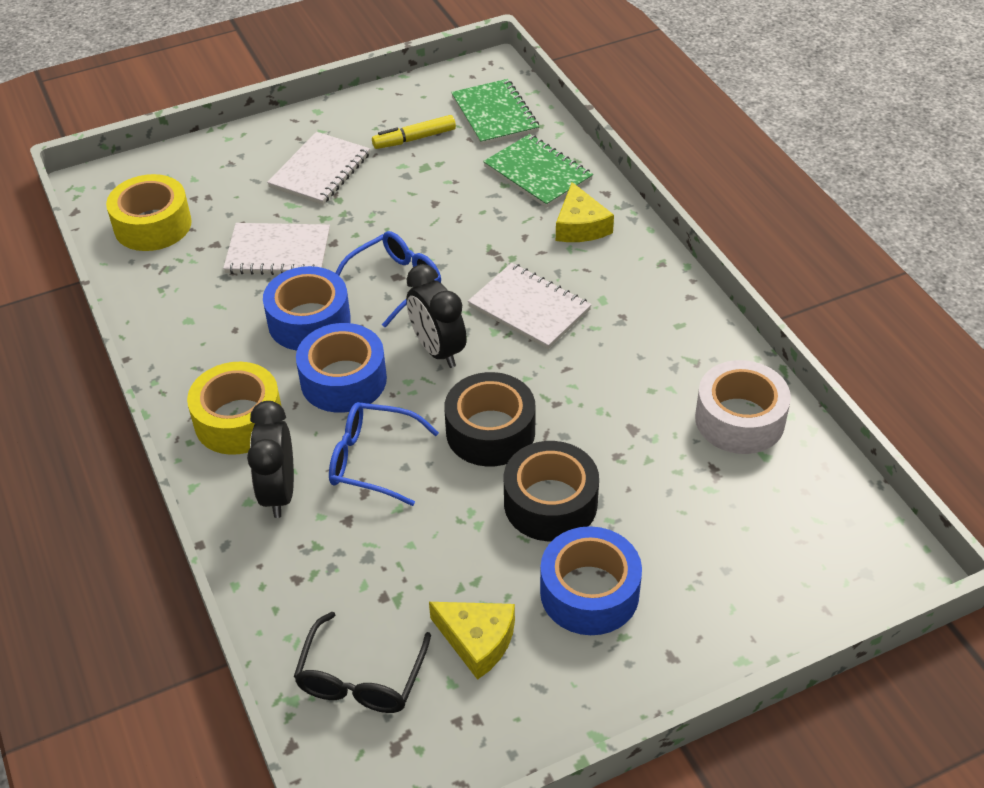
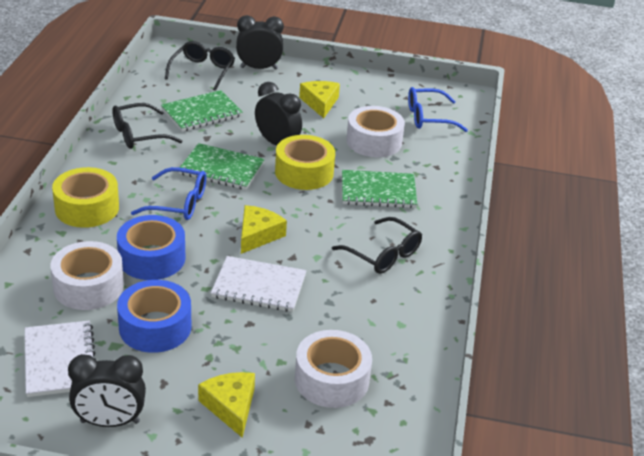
black clock: [247,401,294,518] [406,264,467,368] = 2 -> [68,354,146,427] [236,15,284,69] [255,82,302,145] = 3
black glasses: [294,612,431,713] = 1 -> [112,103,182,149] [165,41,235,91] [332,217,422,274] = 3
black tape: [444,372,535,467] [504,441,599,541] = 2 -> none = 0
blue tape: [263,266,351,351] [296,323,387,413] [540,526,642,635] = 3 -> [117,215,185,280] [117,280,191,353] = 2
green notebook: [451,79,539,145] [483,134,593,208] = 2 -> [161,90,243,132] [178,143,265,190] [342,170,417,208] = 3
white notebook: [223,223,330,275] [267,132,370,205] [468,263,592,349] = 3 -> [25,320,95,397] [211,256,306,312] = 2
white tape: [695,360,791,454] = 1 -> [51,241,124,310] [295,330,372,408] [346,106,405,157] = 3
yellow cheese: [429,602,515,680] [556,182,614,242] = 2 -> [198,372,255,438] [241,205,287,254] [299,81,340,118] = 3
yellow marker: [372,115,456,149] = 1 -> none = 0

